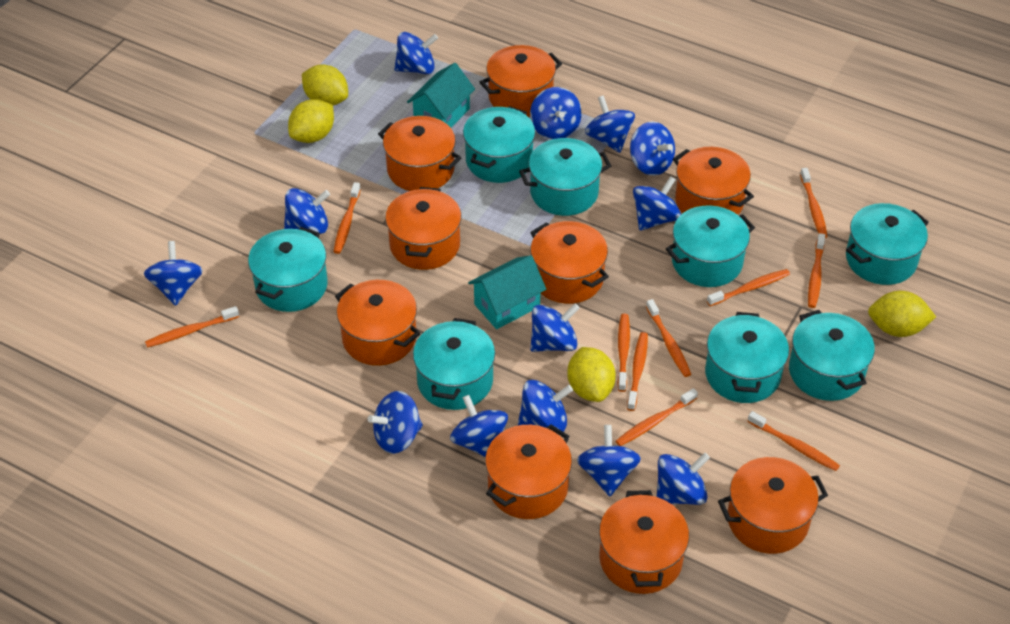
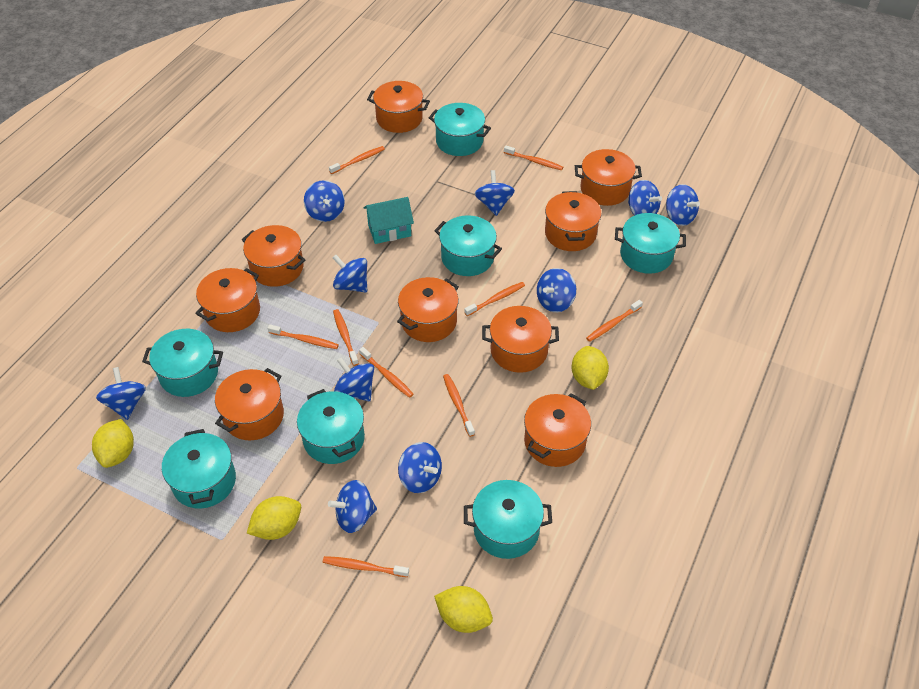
blue spinning top: [144,241,203,306] [284,188,330,234] [367,391,423,454] [394,32,438,74] [450,395,508,457] [518,380,573,432] [530,87,582,140] [530,303,580,352] [577,425,641,496] [585,95,635,153] [630,122,675,176] [633,176,681,231] [657,453,710,505] = 13 -> [96,367,146,420] [304,180,345,222] [328,480,377,533] [332,255,367,293] [334,357,374,401] [398,442,442,493] [474,170,515,216] [537,268,576,312] [628,180,662,216] [666,184,700,226] = 10
orange toothbrush: [145,306,239,348] [333,182,361,254] [616,388,698,446] [617,314,630,392] [627,332,648,411] [646,299,691,377] [707,269,790,306] [747,411,840,471] [800,168,828,238] [808,233,825,308] = 10 -> [268,324,339,349] [323,556,409,577] [329,146,385,174] [333,309,359,366] [359,347,414,398] [443,374,475,437] [464,282,525,316] [504,146,563,170] [586,300,643,342] = 9
turquoise house: [407,63,475,128] [468,255,546,329] = 2 -> [364,197,414,244] = 1
turquoise pot: [248,227,328,312] [413,318,495,410] [463,106,535,183] [519,138,611,216] [666,205,755,287] [705,312,789,403] [789,310,875,401] [846,203,929,285] = 8 -> [142,329,223,397] [162,429,236,509] [297,389,365,464] [429,103,491,156] [434,215,502,276] [464,480,552,559] [615,213,686,274] = 7

